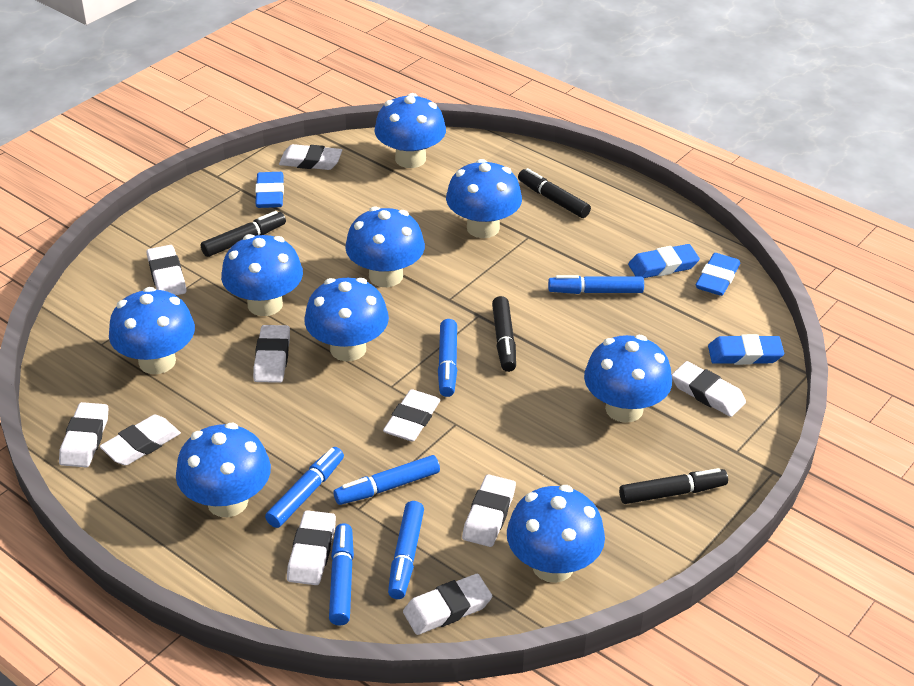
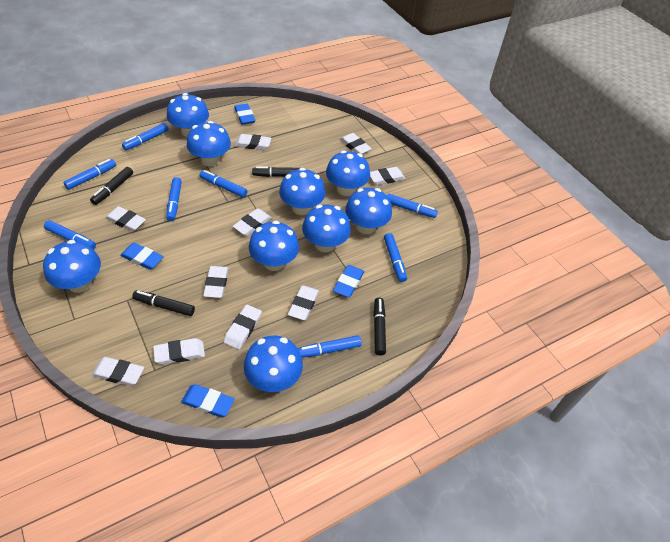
blue marker: [265,447,344,528] [329,523,354,626] [334,455,440,505] [388,501,424,599] [438,319,457,397] [548,275,644,294] = 6 -> [44,220,96,249] [63,159,116,190] [122,123,169,150] [166,177,182,221] [200,170,247,197] [297,335,362,358] [384,233,407,282] [387,194,438,218] = 8

